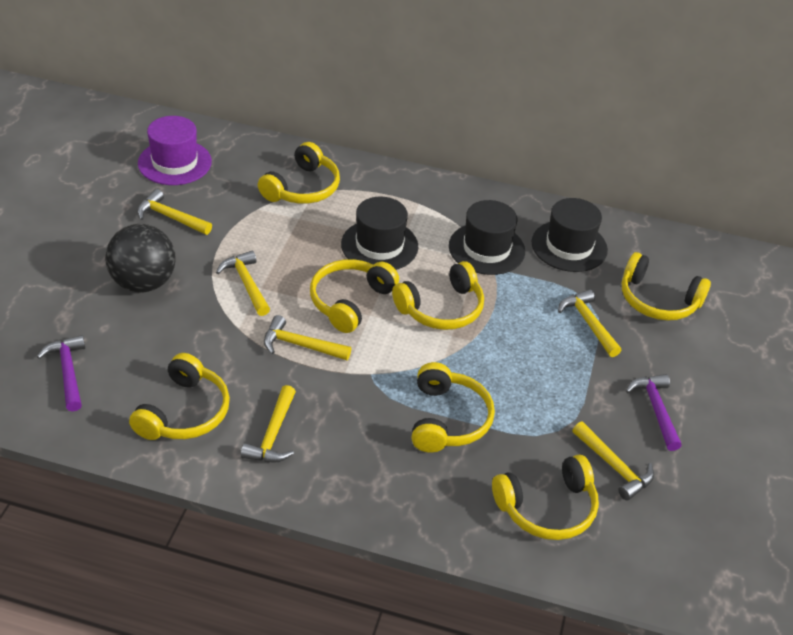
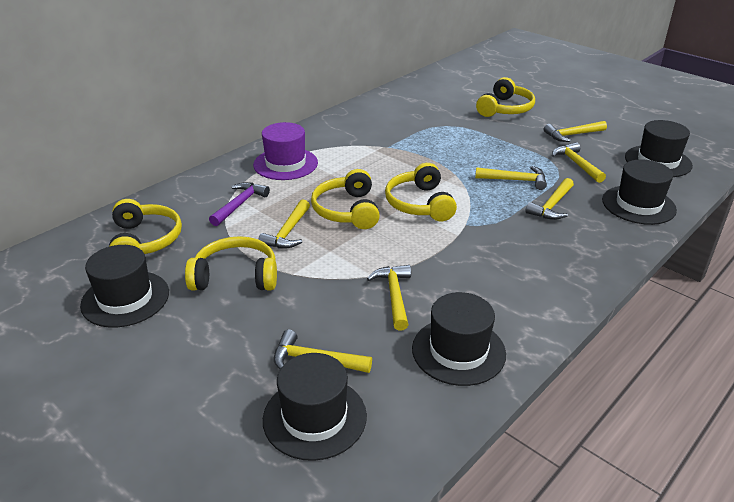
black ball: [105,224,176,292] = 1 -> none = 0
black hat: [341,197,418,270] [449,200,525,275] [531,198,608,272] = 3 -> [80,245,169,328] [263,353,367,461] [412,292,506,386] [602,159,677,225] [625,120,693,177] = 5
purple hammer: [37,335,85,412] [626,374,682,451] = 2 -> [209,182,270,226] = 1
yellow hammer: [137,189,212,235] [216,251,270,316] [241,385,296,462] [264,315,351,360] [558,289,621,357] [572,422,654,501] = 6 -> [258,199,310,248] [274,329,372,373] [367,265,411,331] [475,166,547,190] [525,178,574,220] [544,121,607,142] [552,142,606,183] = 7
yellow headphones: [129,353,230,440] [258,142,340,204] [310,259,399,333] [392,261,484,330] [412,362,495,453] [492,455,599,540] [622,252,711,321] = 7 -> [109,199,182,254] [185,236,277,291] [311,169,380,229] [385,163,457,221] [476,77,535,117] = 5

